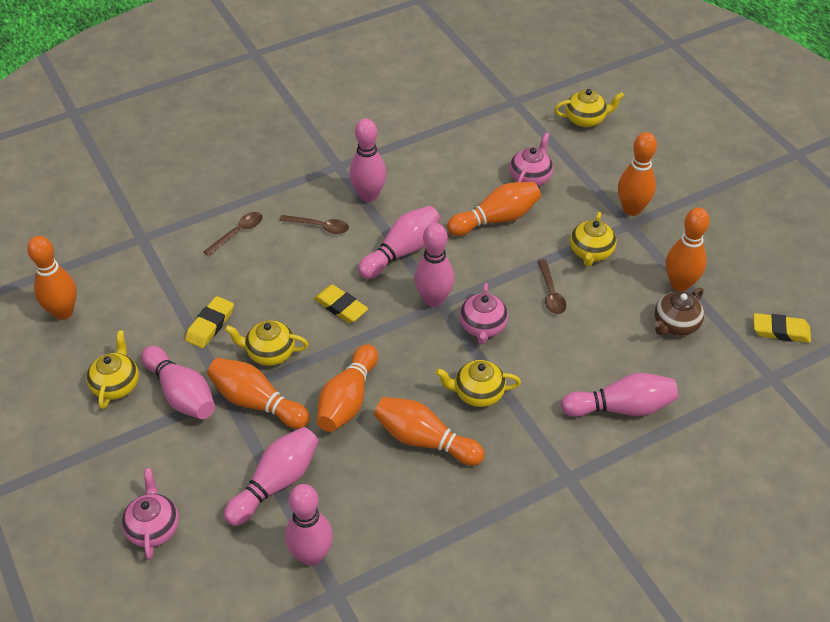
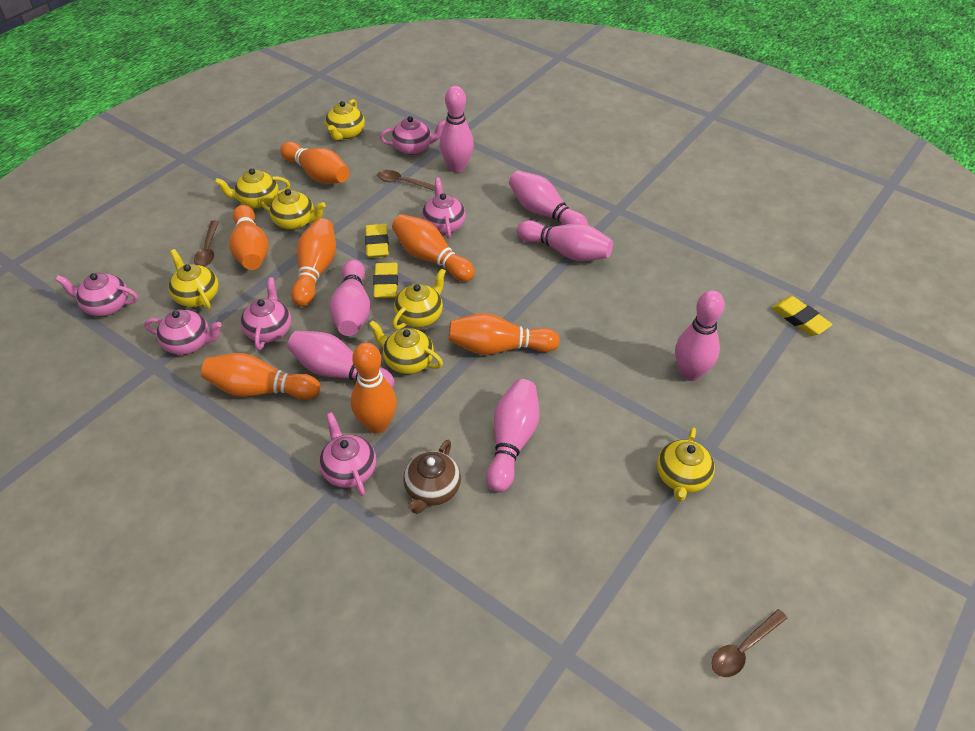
pink teapot: [122,468,179,560] [459,283,508,345] [510,132,553,186] = 3 -> [55,273,138,316] [144,310,222,355] [241,277,291,350] [319,412,376,496] [380,116,446,155] [422,178,466,238] = 6
yellow teapot: [86,330,139,409] [225,320,309,366] [435,360,521,407] [554,89,624,127] [570,212,617,266] = 5 -> [169,249,219,309] [215,168,290,209] [260,189,326,230] [325,99,365,140] [369,320,443,374] [392,268,446,330] [657,427,715,502] = 7

